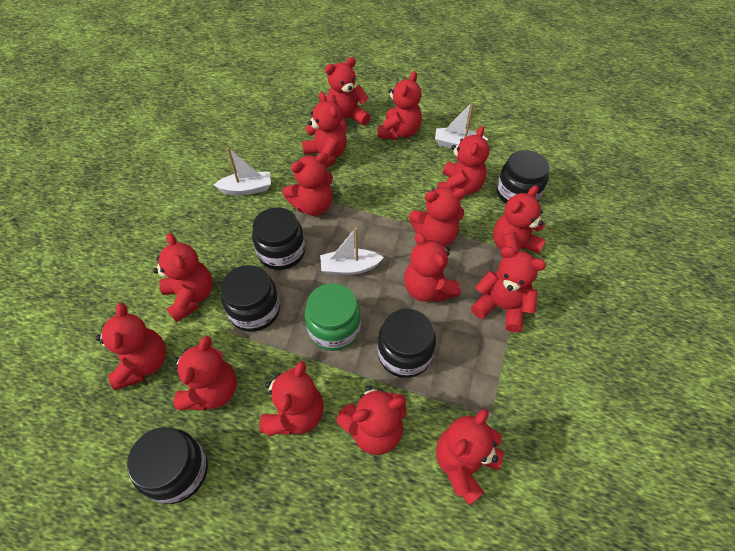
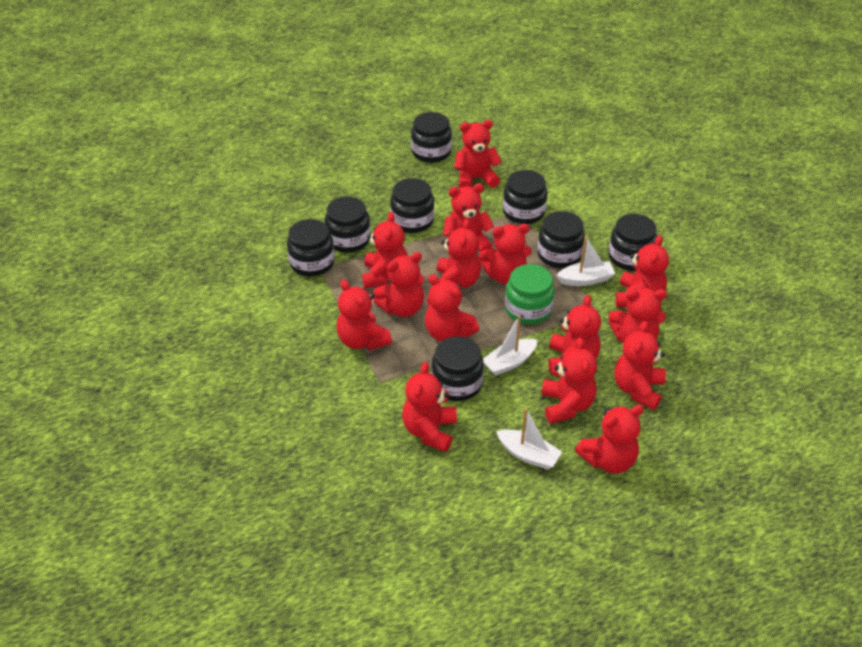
black jar: [127,427,208,504] [221,265,280,332] [252,207,305,270] [377,309,436,378] [497,150,549,204] = 5 -> [287,219,335,276] [325,197,371,253] [390,178,434,233] [411,112,452,163] [431,336,484,401] [503,170,547,224] [537,211,585,268] [608,214,657,271] = 8

